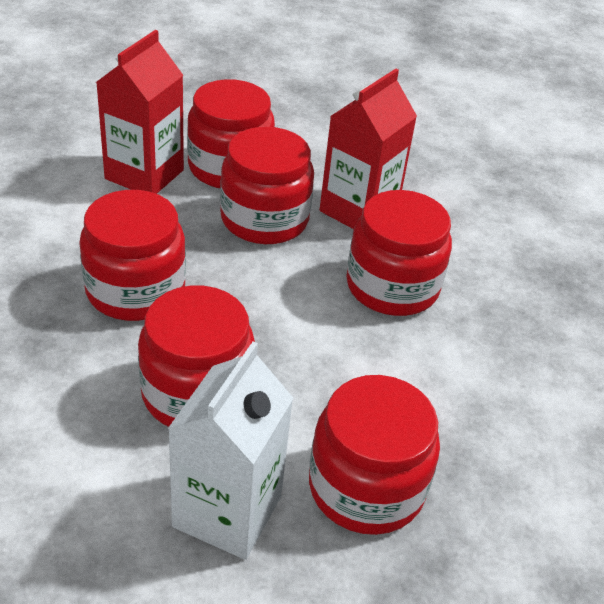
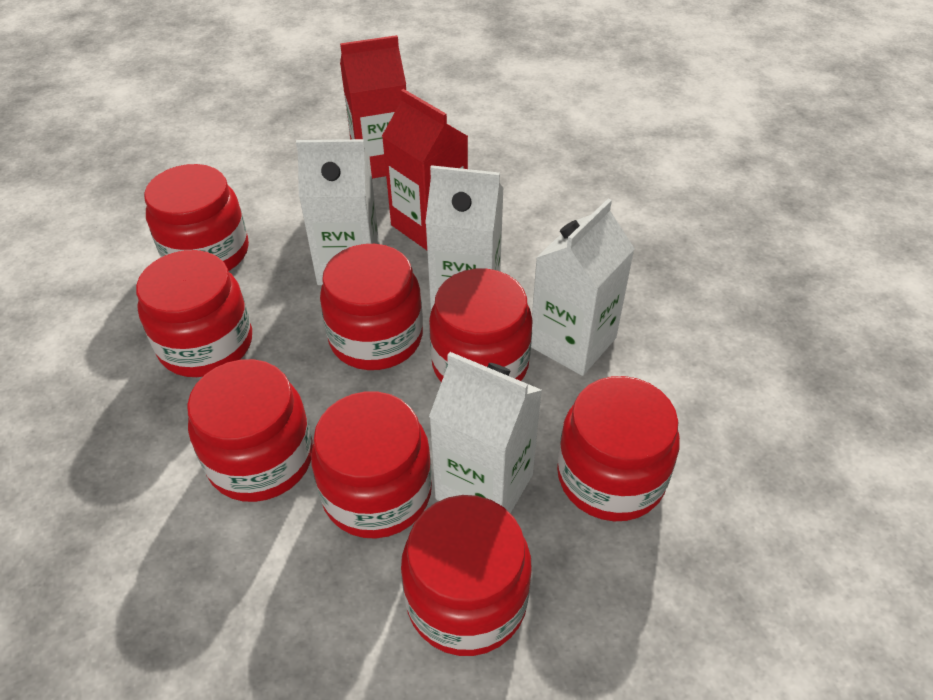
red jar: [79,190,186,321] [138,286,255,427] [187,79,275,188] [220,127,314,244] [309,375,440,535] [346,190,452,316] = 6 -> [136,250,252,377] [144,164,249,271] [187,359,313,502] [311,391,432,539] [320,244,423,370] [401,495,532,656] [429,269,533,382] [557,376,680,521] = 8
white carton: [168,342,293,560] = 1 -> [296,139,380,285] [425,165,504,310] [429,352,542,513] [531,199,635,376] = 4

